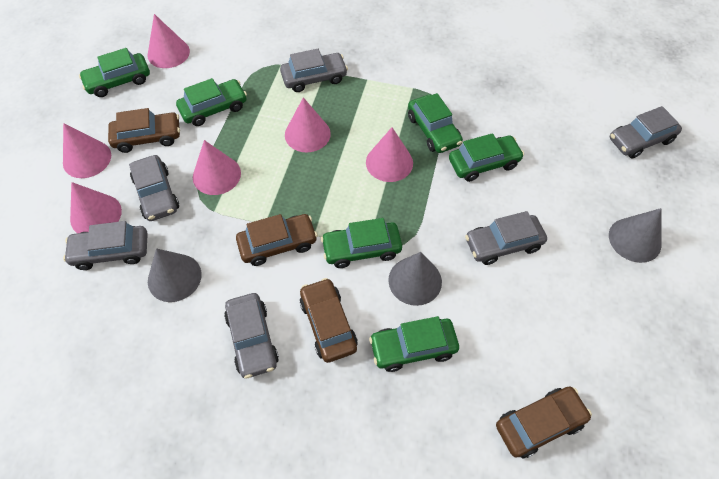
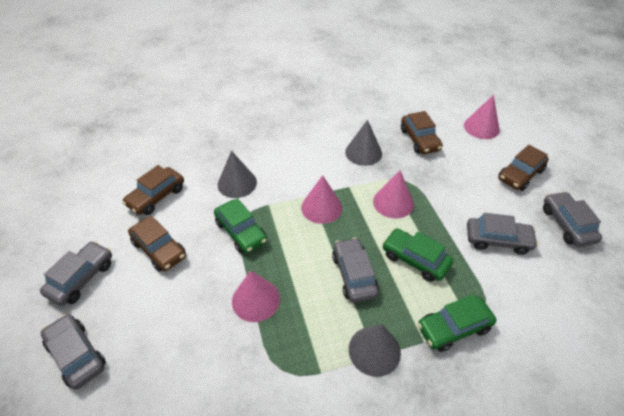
green car: [79,48,150,97] [176,78,247,126] [321,218,402,268] [369,316,459,372] [408,93,463,153] [449,133,524,182] = 6 -> [214,198,267,254] [382,228,453,282] [418,294,496,352] = 3
grey car: [63,221,147,270] [129,155,179,221] [224,293,279,378] [280,49,348,92] [465,211,547,265] [610,106,682,159] = 6 -> [40,241,112,306] [41,314,106,390] [332,237,379,303] [467,213,538,255] [543,191,602,247] = 5
pink cone: [63,123,111,178] [70,182,122,233] [148,14,190,68] [193,140,241,195] [285,97,331,152] [366,127,413,182] = 6 -> [232,270,280,322] [301,175,342,224] [373,171,414,219] [464,95,500,139] = 4

